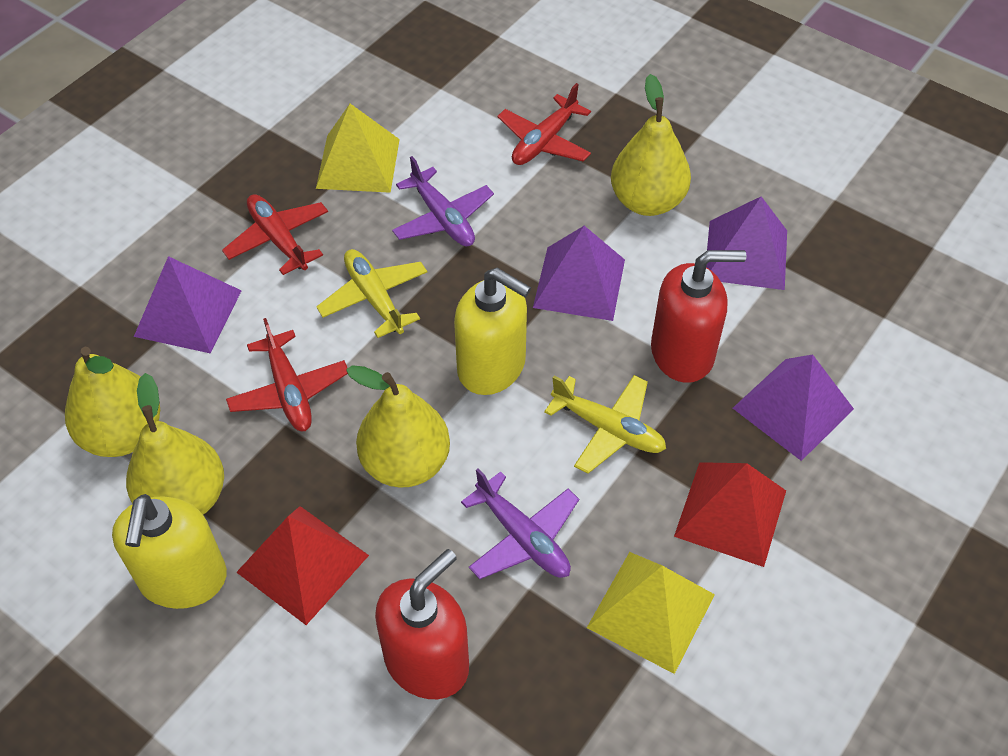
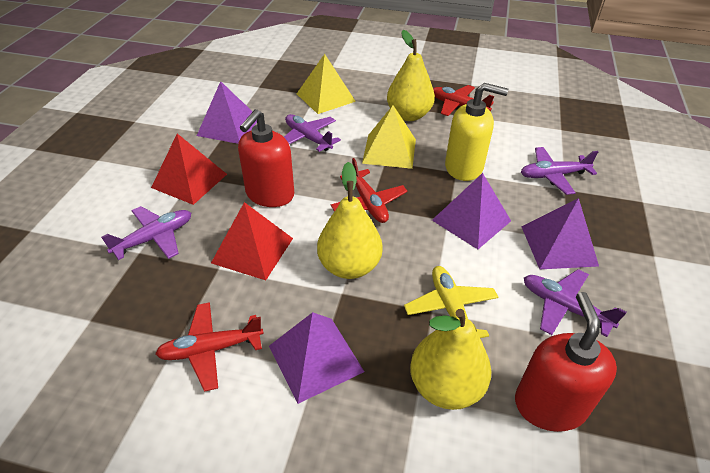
purple plane: [392,156,494,246] [461,468,579,579] = 2 -> [101,206,191,260] [284,114,341,152] [521,147,598,195] [524,269,627,337] = 4
yellow pear: [65,347,160,457] [126,373,224,515] [346,365,450,488] [611,74,691,216] = 4 -> [317,162,383,279] [387,30,435,121] [410,309,492,410] = 3
yellow plane: [316,249,427,338] [544,375,666,474] = 2 -> [404,266,498,338] = 1
yellow soap dispenser: [112,494,227,609] [454,268,531,395] = 2 -> [445,83,508,181] = 1

